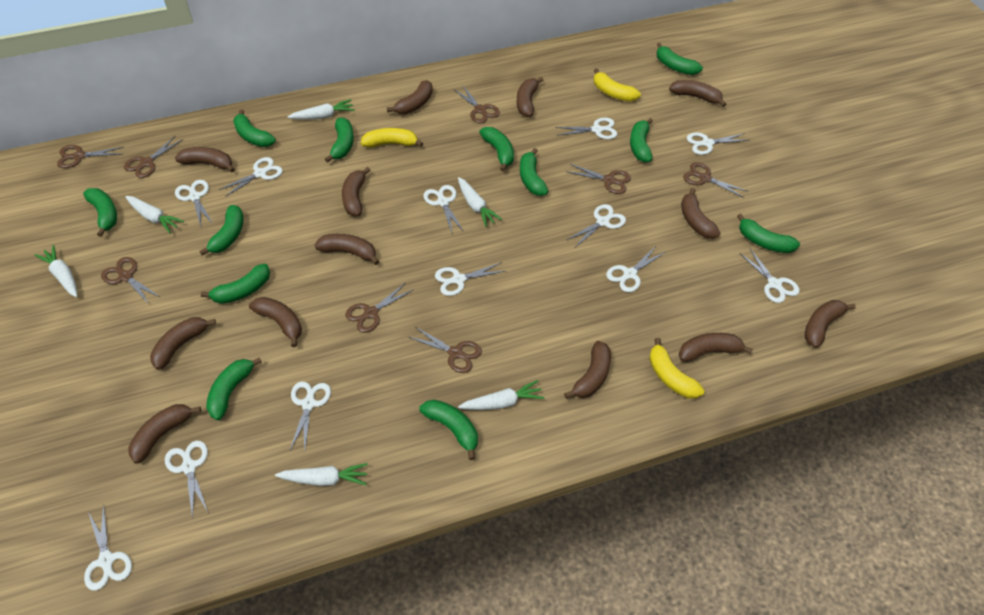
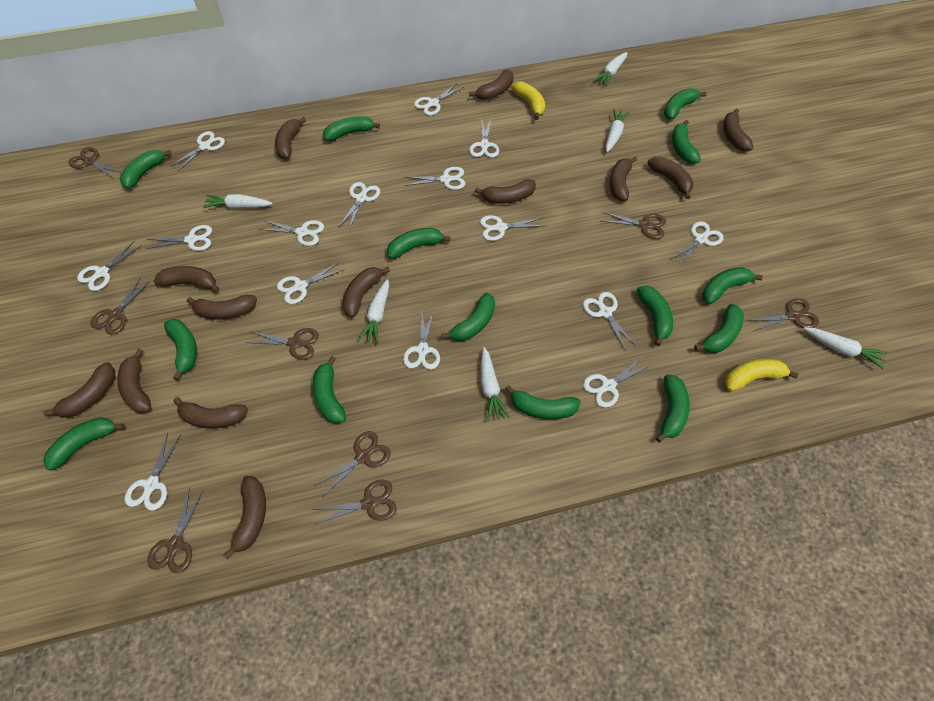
green banana: [83,188,117,237] [199,205,244,255] [201,264,270,304] [206,357,262,420] [233,109,276,147] [325,117,354,163] [419,399,478,460] [479,127,514,171] [520,148,548,196] [630,118,653,162] [656,43,703,75] [737,214,800,253] = 12 -> [43,417,125,471] [120,150,172,189] [164,319,197,380] [313,356,346,424] [323,116,380,141] [387,228,450,259] [441,293,495,341] [505,385,581,419] [636,286,673,346] [656,374,690,443] [664,88,707,120] [672,120,701,164] [694,304,744,353] [702,267,763,304] = 14
white scissors: [84,504,132,591] [165,441,209,519] [175,180,213,226] [218,157,283,197] [290,381,331,451] [423,185,464,232] [435,262,506,296] [555,118,617,139] [567,204,626,247] [606,246,666,292] [687,133,750,155] [739,249,799,303] = 12 -> [77,241,142,291] [124,433,181,511] [146,225,212,251] [171,131,225,171] [259,220,324,246] [277,262,345,304] [338,182,380,230] [403,310,440,370] [404,167,465,190] [414,83,464,116] [469,119,499,158] [480,215,543,241] [583,292,637,351] [583,356,651,408] [669,221,724,267] = 15
yellow banana: [361,128,423,148] [594,68,641,102] [649,338,704,399] = 3 -> [511,81,545,120] [725,359,799,391] = 2

